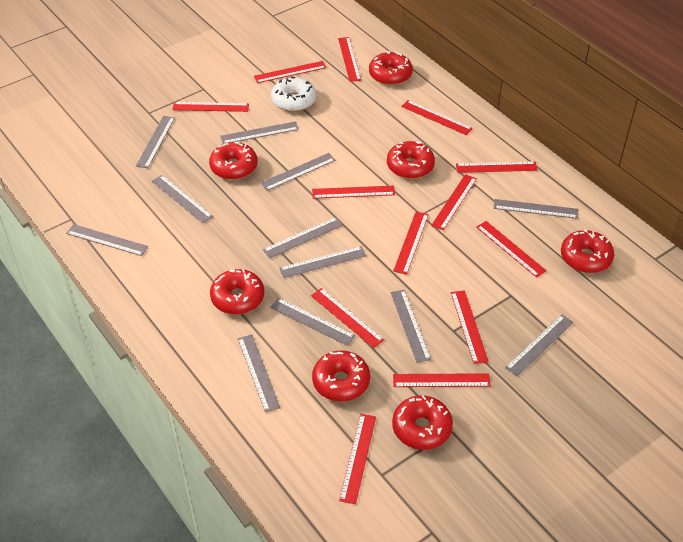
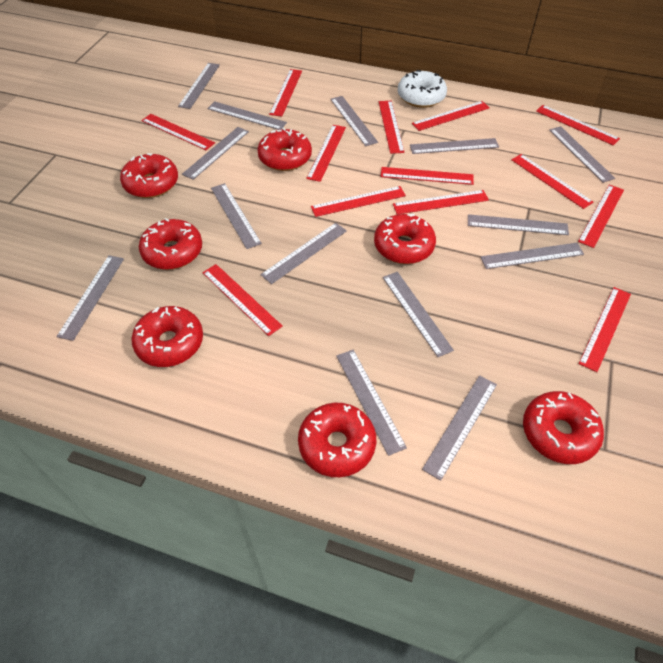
grey ruler: [66,224,149,256] [136,116,175,168] [152,175,213,223] [220,121,299,144] [238,335,280,413] [260,153,336,191] [263,217,343,259] [270,298,356,346] [279,246,366,278] [391,290,431,363] [494,199,578,219] [505,314,574,376] = 12 -> [56,255,124,341] [178,63,220,109] [182,127,249,180] [207,101,287,130] [211,183,262,249] [260,223,347,284] [330,96,378,146] [336,350,407,456] [383,272,454,357] [410,138,499,154] [422,375,497,481] [468,214,569,235] [481,243,584,269] [549,126,615,183] = 14

